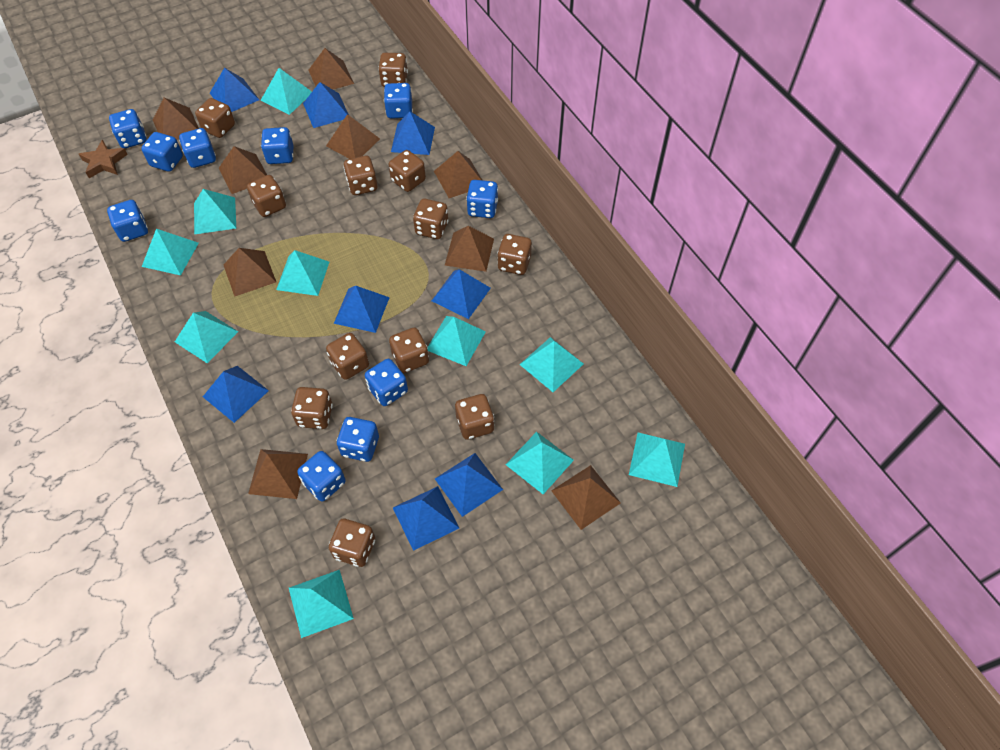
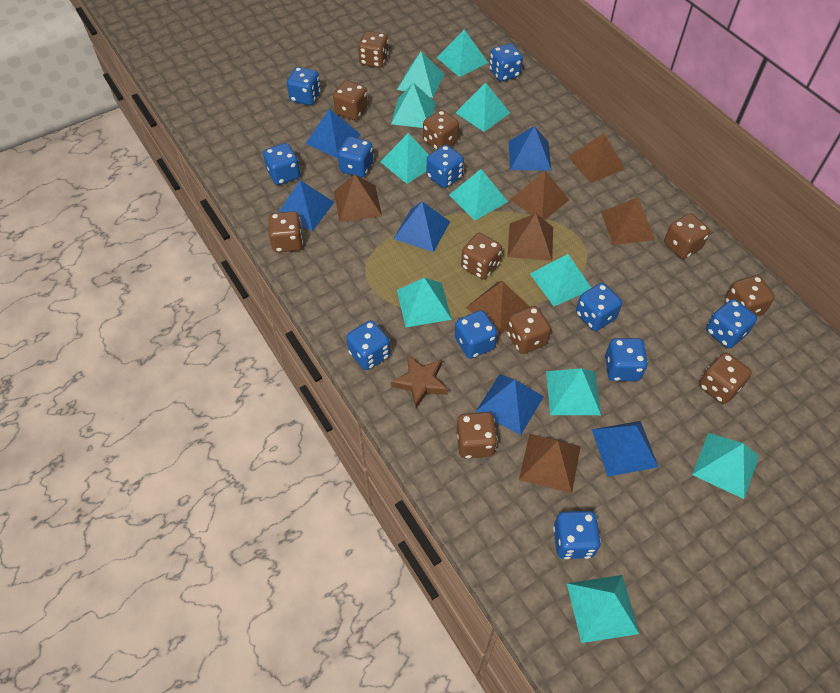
blue dice: [107,200,148,242] [109,109,147,148] [141,132,183,172] [179,128,216,168] [261,127,293,164] [297,451,346,502] [337,417,379,462] [365,359,408,406] [384,83,413,119] [466,180,498,218] = 10 -> [263,143,300,185] [287,67,321,105] [338,136,373,178] [346,320,390,370] [427,145,464,188] [455,310,498,359] [489,43,523,82] [553,511,601,559] [576,283,622,331] [605,338,648,381] [706,299,757,348] = 11
blue pyramid: [203,366,269,423] [210,68,259,112] [303,82,349,128] [334,286,390,333] [391,111,435,155] [393,486,459,551] [432,269,491,319] [435,453,503,517] = 8 -> [278,180,334,231] [305,109,361,158] [393,201,450,252] [476,374,544,435] [508,126,551,171] [592,421,658,477] = 6
brown dice: [195,98,235,138] [247,175,286,217] [291,387,333,429] [326,333,369,380] [329,519,375,567] [343,156,378,195] [378,53,408,87] [389,150,426,192] [389,327,429,373] [413,199,448,239] [455,394,494,440] [497,234,532,275] = 12 -> [268,211,303,252] [333,80,368,120] [358,31,389,68] [423,110,459,150] [456,412,497,458] [461,233,502,279] [507,306,551,354] [664,213,710,259] [699,353,752,404] [725,275,775,316] = 10
brown pyramid: [153,98,199,140] [219,146,267,194] [224,248,276,297] [248,449,308,499] [308,48,354,89] [326,114,380,159] [434,151,482,198] [445,226,494,272] [551,465,621,530] = 9 -> [334,174,382,222] [466,281,530,335] [508,213,553,261] [510,171,569,220] [519,433,581,494] [568,133,625,183] [601,197,655,245] = 7
turquoise pyramid: [142,229,199,276] [175,311,238,363] [194,189,236,235] [260,68,312,115] [276,250,329,296] [289,570,354,638] [428,316,486,366] [506,432,574,494] [519,337,583,392] [629,433,685,487] = 10 -> [380,133,429,184] [391,83,436,128] [397,51,445,98] [397,278,452,327] [437,30,488,77] [449,169,508,220] [456,82,510,132] [530,254,591,306] [546,368,601,415] [567,575,639,643] [692,433,759,499] = 11

